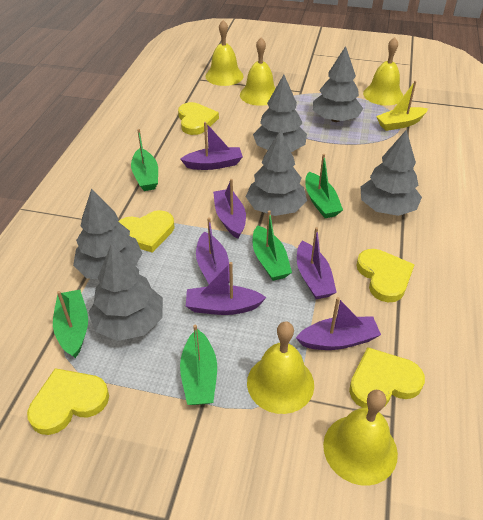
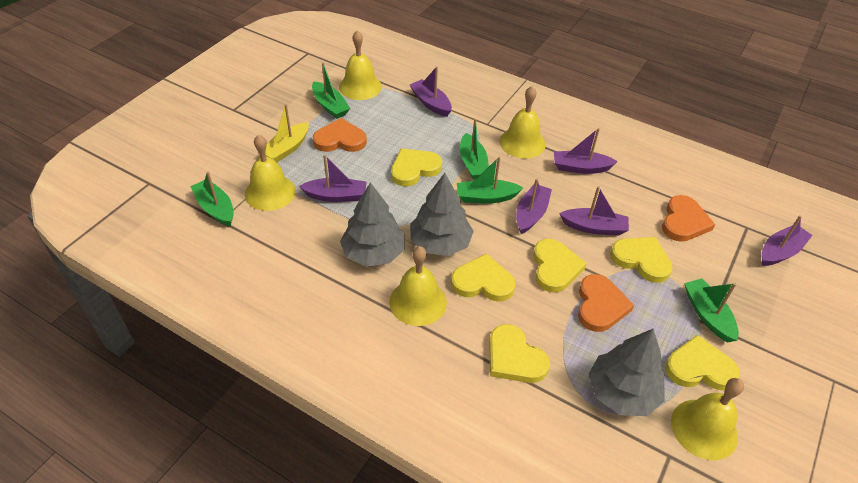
grey tree: [73,188,143,279] [88,244,163,341] [246,130,307,216] [253,75,307,152] [313,46,363,122] [361,130,422,216] = 6 -> [340,182,405,267] [410,173,474,256] [588,329,665,416] = 3
orange heart: none = 0 -> [313,118,367,152] [578,274,634,332] [662,195,715,242] = 3
yellow heart: [27,368,109,435] [118,210,175,253] [178,102,219,135] [349,347,425,408] [356,249,415,302] = 5 -> [391,148,442,187] [451,253,516,301] [489,324,550,383] [533,239,587,293] [610,237,673,283] [665,335,740,390] = 6

